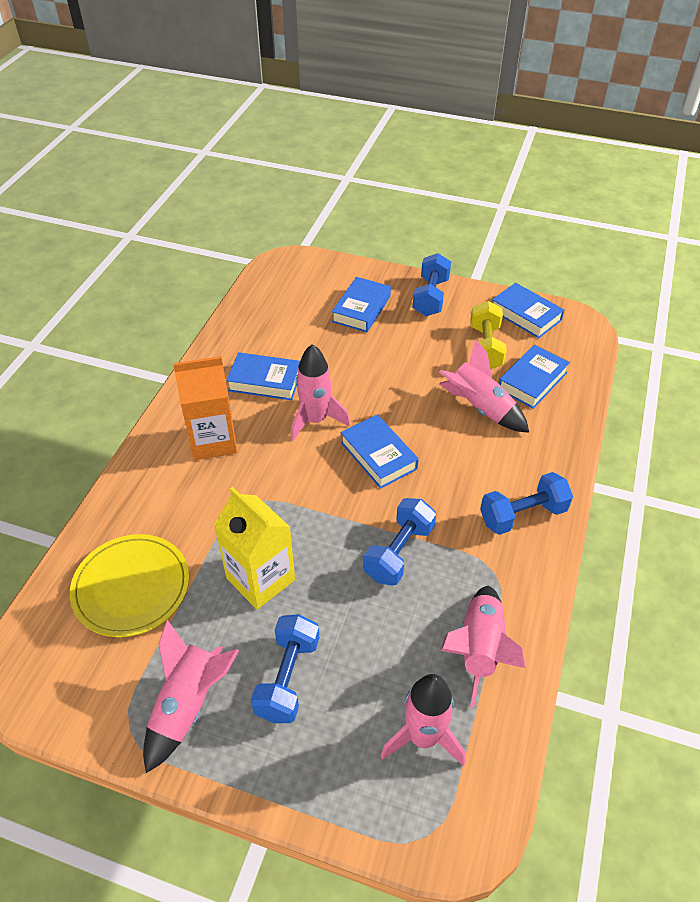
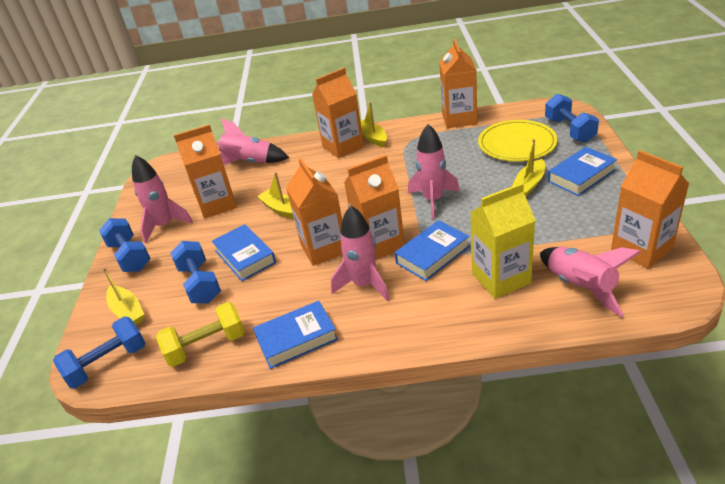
blue book: [226,352,300,400] [332,277,391,332] [341,414,419,489] [492,283,564,338] [499,345,570,409] = 5 -> [212,224,276,281] [253,301,338,369] [395,220,470,281] [548,147,617,196] = 4
orange carton: [173,356,237,460] = 1 -> [174,124,237,219] [286,158,342,266] [312,68,364,158] [344,155,405,259] [439,39,477,128] [611,150,689,269] = 6
yellow boat: none = 0 -> [103,268,145,325] [257,172,294,219] [360,102,387,147] [512,139,545,196] = 4

